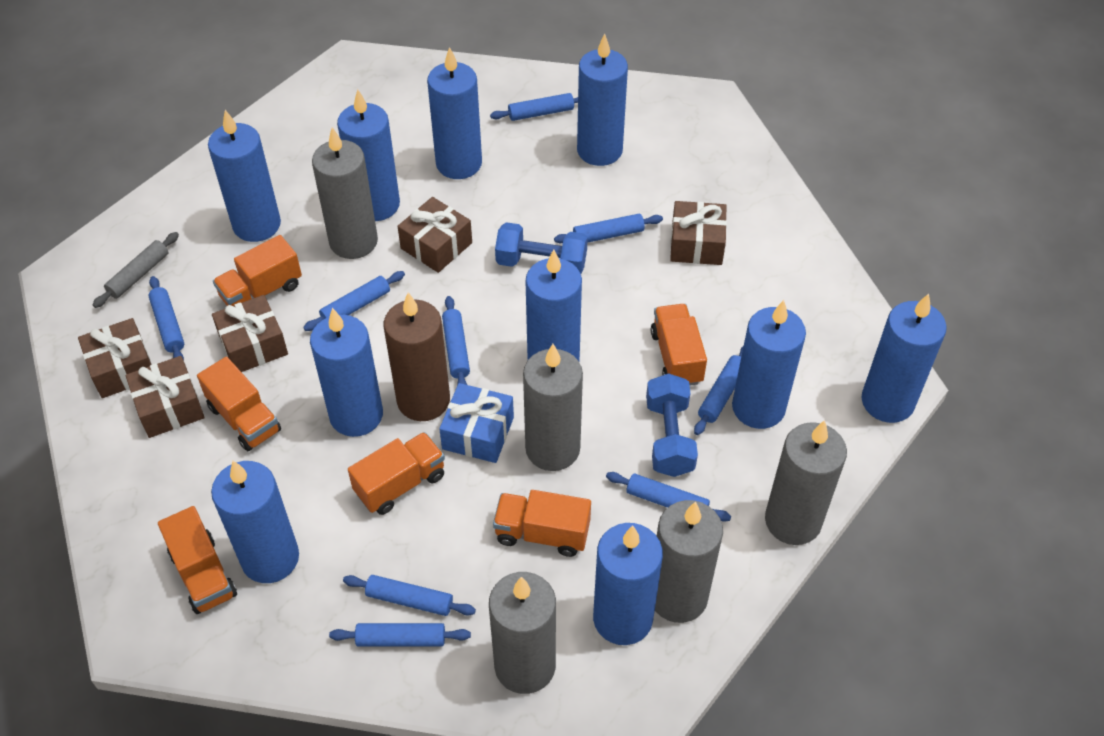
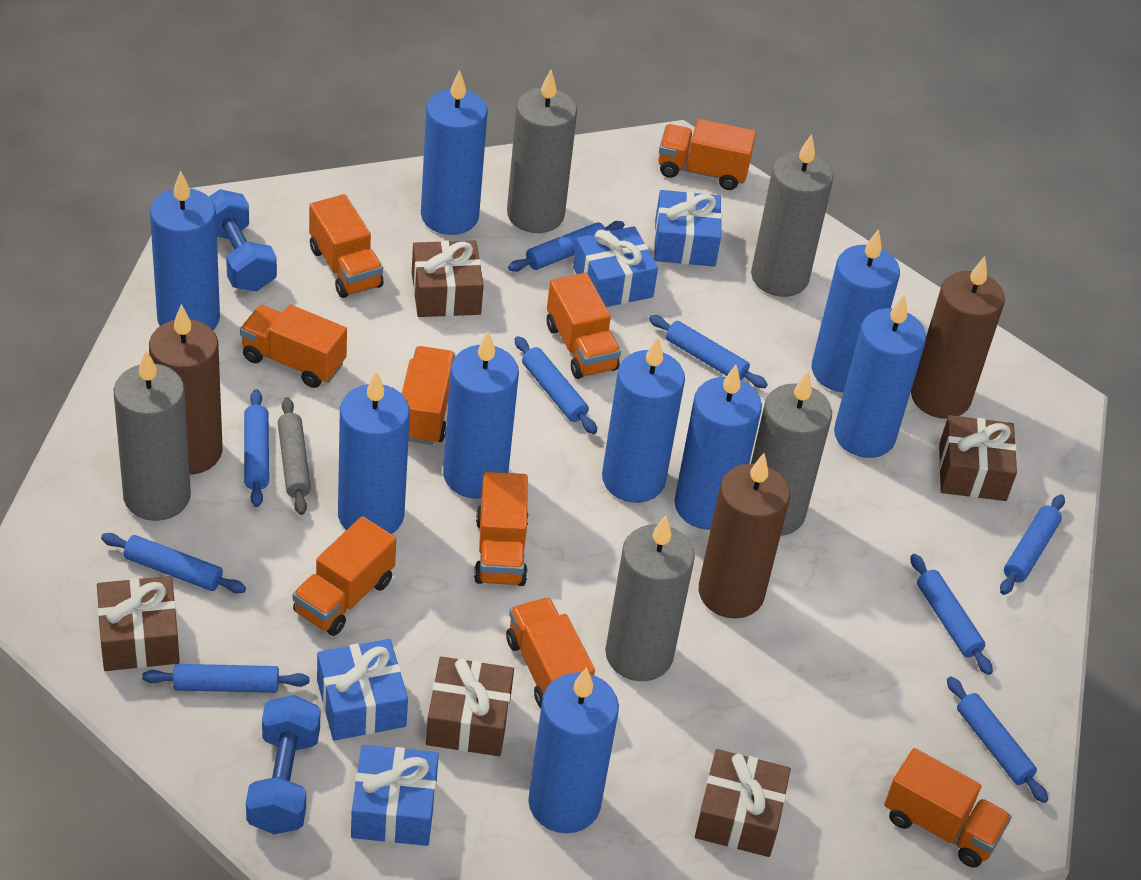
blue candle: [208,110,281,242] [211,461,299,583] [310,308,383,437] [337,89,400,221] [427,47,482,179] [526,249,582,361] [577,34,628,166] [593,523,663,645] [732,300,806,429] [862,294,947,423] = 10 -> [150,171,220,330] [338,371,410,534] [421,70,488,235] [443,331,519,499] [528,667,619,833] [602,337,685,503] [674,365,762,530] [812,229,900,392] [834,294,926,458] = 9
blue gift: [439,383,514,463] = 1 -> [317,639,408,741] [351,745,439,846] [573,226,658,307] [654,190,722,267] = 4
brown candle: [384,292,450,421] = 1 -> [149,304,223,475] [699,453,790,619] [911,256,1005,419] = 3
orange truck: [158,506,237,614] [197,357,281,451] [213,235,302,306] [348,432,445,515] [493,490,591,557] [651,304,707,386] = 6 -> [240,304,347,388] [293,516,396,636] [309,194,383,298] [402,346,455,445] [474,472,528,586] [506,597,595,708] [547,273,621,379] [658,119,756,190] [884,748,1012,868] = 9

